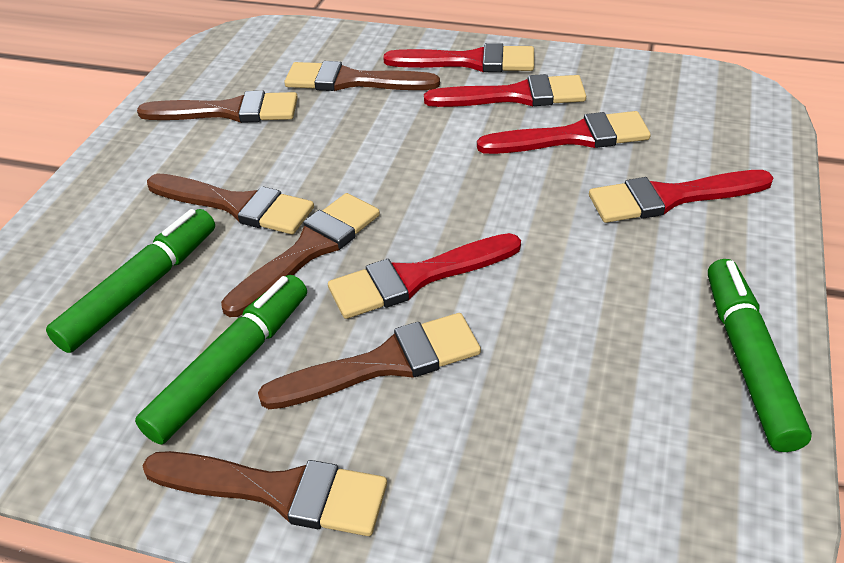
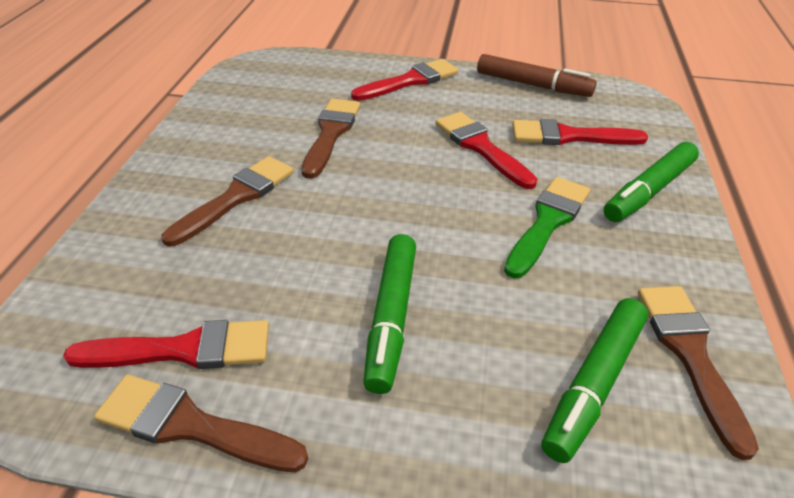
brown brush: [137,91,298,123] [143,451,387,536] [147,174,314,234] [221,193,380,317] [258,313,481,409] [284,61,440,91] = 6 -> [94,374,308,472] [161,156,294,246] [301,99,360,179] [638,286,759,460] = 4
brown marker: none = 0 -> [477,54,597,97] = 1
green brush: none = 0 -> [504,177,590,278] = 1
red brush: [328,233,521,319] [383,43,534,72] [424,74,586,107] [477,111,651,154] [589,170,774,223] = 5 -> [63,320,269,369] [351,59,459,101] [435,112,537,189] [512,119,648,145] = 4

